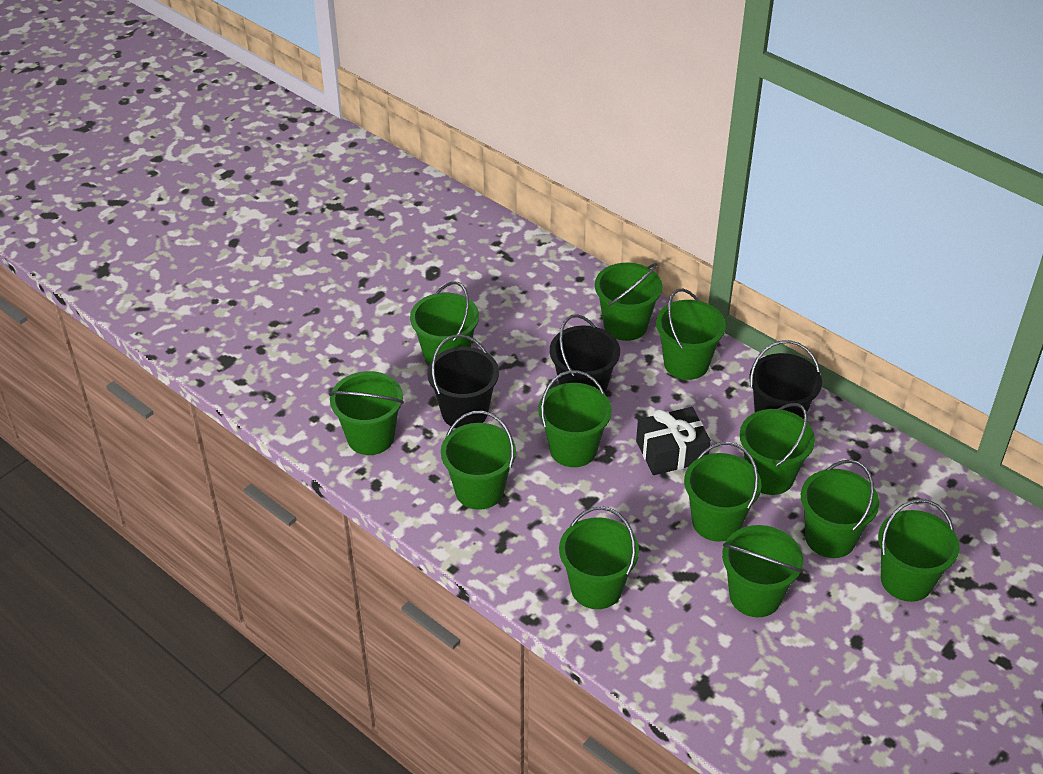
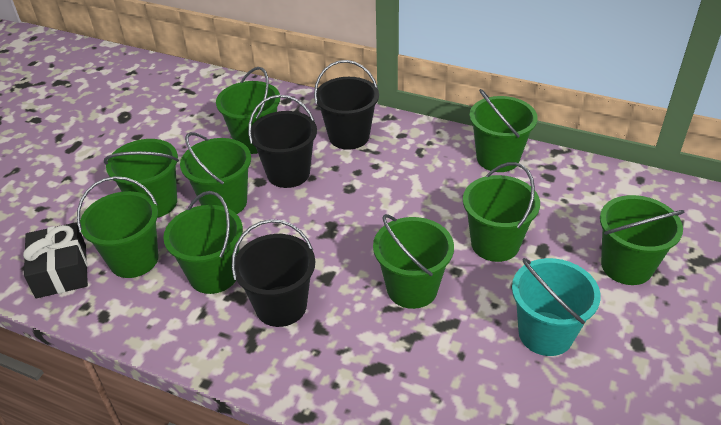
green bucket: [329,371,404,455] [410,281,479,366] [441,411,516,510] [538,370,612,467] [559,506,639,609] [595,263,662,341] [656,289,726,380] [684,442,762,542] [722,525,803,617] [740,403,815,495] [801,460,879,558] [878,499,960,602] = 12 -> [77,176,158,278] [104,139,179,218] [163,191,243,294] [180,132,251,214] [216,67,280,154] [373,214,454,309] [463,162,540,262] [469,89,538,172] [600,195,684,285] = 9
turquoise bucket: none = 0 -> [512,258,601,356] = 1

